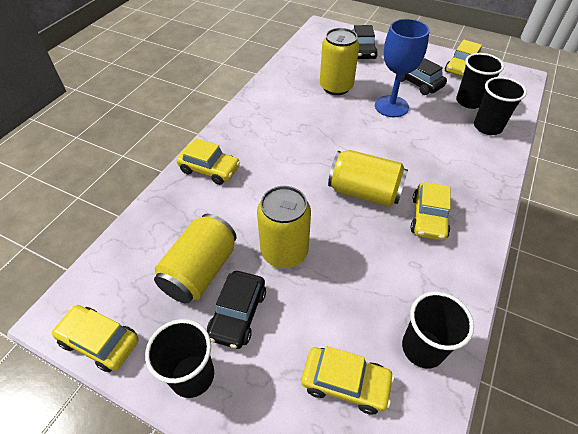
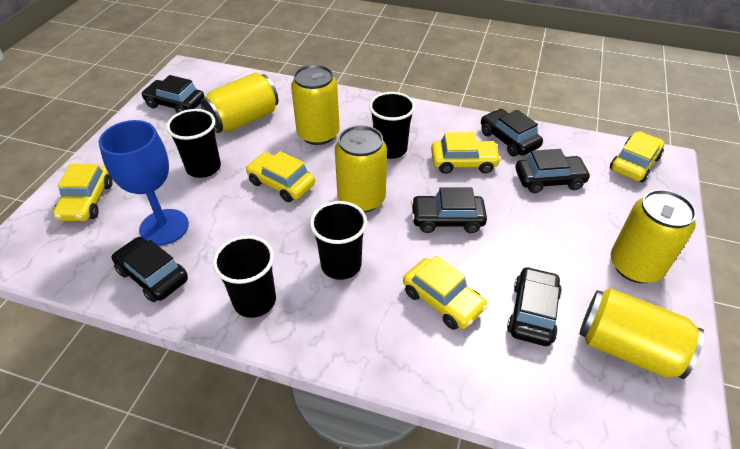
black car: [207,271,266,349] [353,25,378,59] [400,58,447,95] = 3 -> [112,237,188,302] [141,75,205,113] [411,188,487,233] [481,109,543,157] [507,266,562,346] [516,149,591,193] = 6
yellow can: [154,214,237,303] [257,186,311,268] [320,28,359,95] [328,150,408,207] = 4 -> [201,72,278,133] [291,64,340,145] [335,125,387,213] [580,288,704,379] [611,190,697,283] = 5

